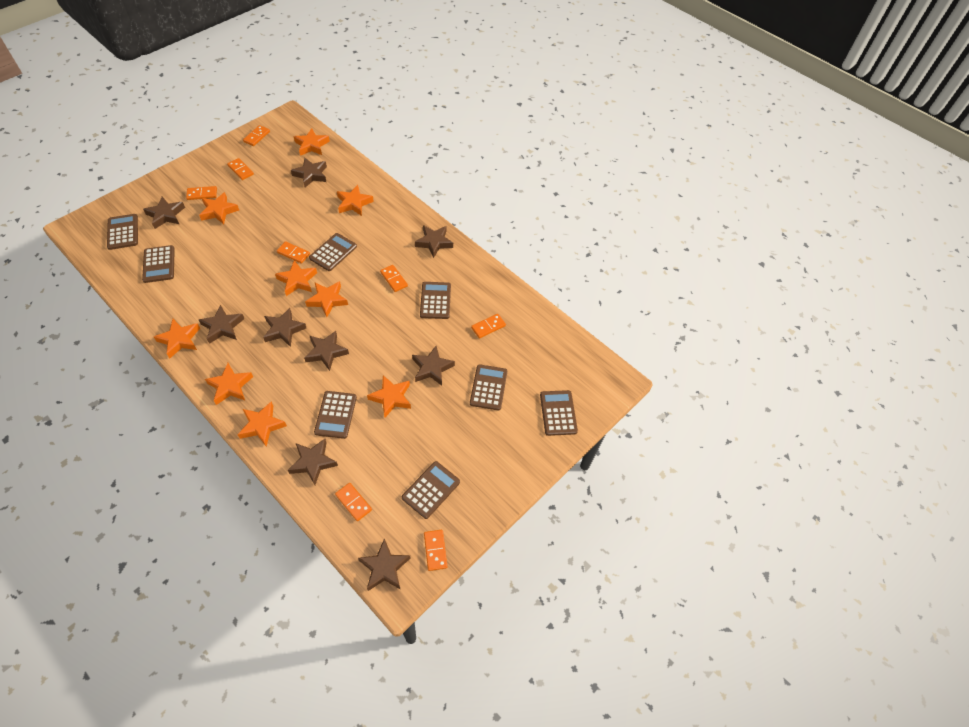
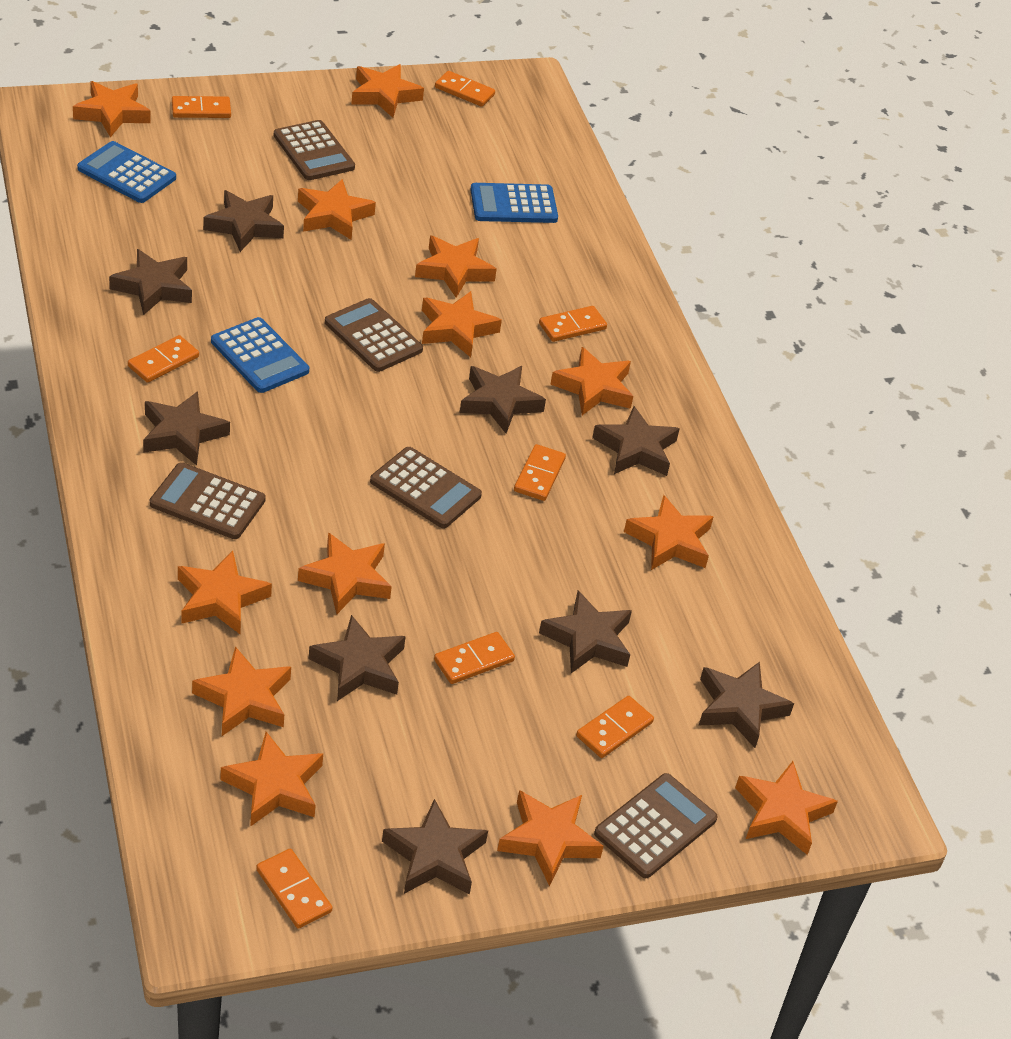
blue calculator: none = 0 -> [77,141,176,203] [211,317,309,393] [470,183,558,223] = 3
brown calculator: [107,214,138,250] [142,245,175,283] [309,233,357,271] [314,391,357,439] [402,461,460,519] [420,282,451,319] [470,364,507,411] [540,390,578,436] = 8 -> [150,462,266,539] [274,120,355,180] [325,298,423,372] [370,447,482,528] [594,773,718,878] = 5
orange star: [154,319,200,358] [199,192,239,224] [205,363,253,405] [237,402,287,447] [275,260,317,296] [294,128,330,156] [305,281,348,317] [337,185,374,216] [367,375,411,417] = 9 -> [73,81,151,137] [178,551,272,634] [192,646,291,736] [220,732,323,827] [298,179,376,240] [298,532,392,614] [351,64,424,118] [415,236,497,298] [422,291,502,358] [497,790,604,887] [550,347,633,415] [624,495,714,570] [735,761,838,855] = 13

